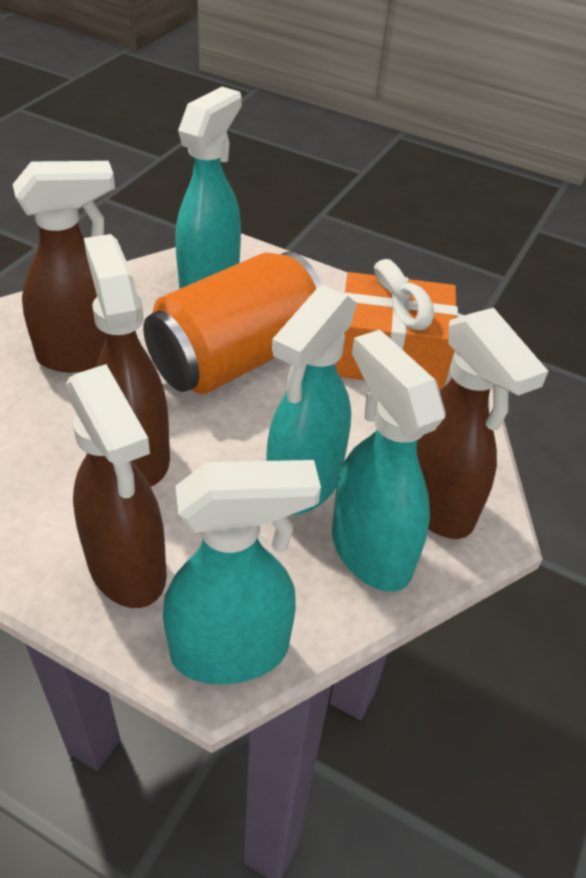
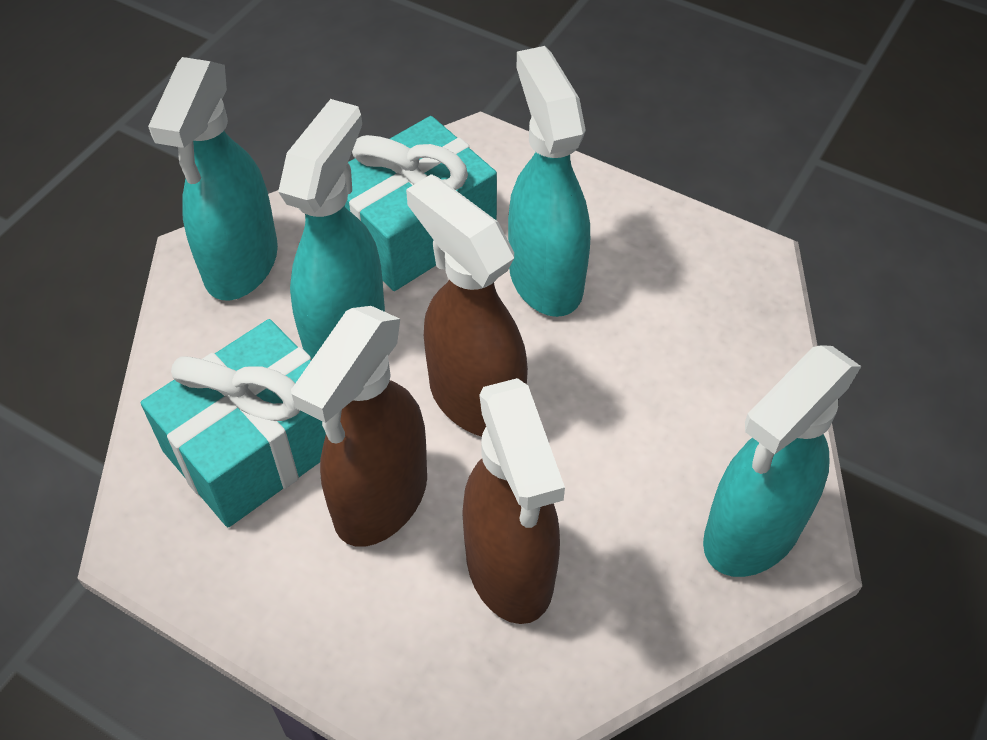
brown spray bottle: [13,161,115,372] [66,364,167,608] [84,234,170,487] [417,308,548,539] = 4 -> [291,306,427,547] [406,174,528,436] [462,378,565,624] = 3
orange can: [143,252,322,394] = 1 -> none = 0
orange gift: [335,259,458,390] = 1 -> none = 0
turquoise gift: none = 0 -> [141,319,326,527] [344,116,497,291] = 2

